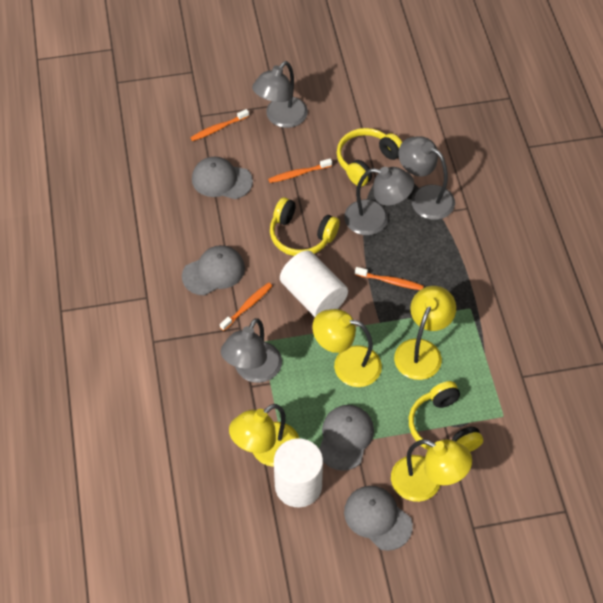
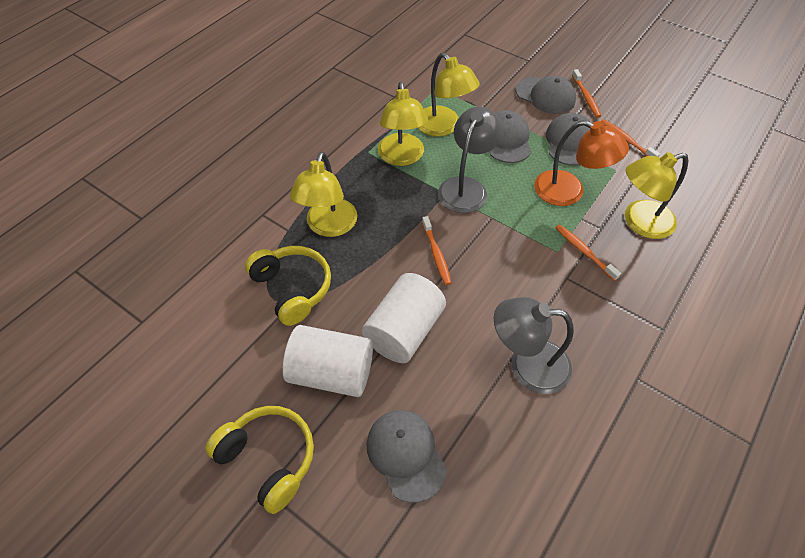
grey lamp: [221,318,282,383] [252,61,308,128] [344,167,414,235] [398,136,455,220] = 4 -> [438,107,503,213] [494,297,574,394] = 2
orange lamp: none = 0 -> [534,120,629,206] = 1
yellow headphones: [270,197,340,256] [337,128,402,186] [409,381,483,452] = 3 -> [205,406,314,514] [245,246,331,326] = 2

